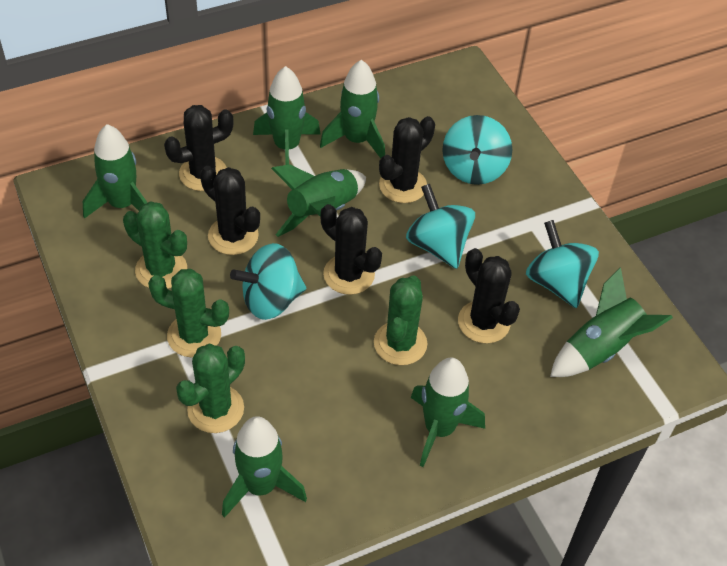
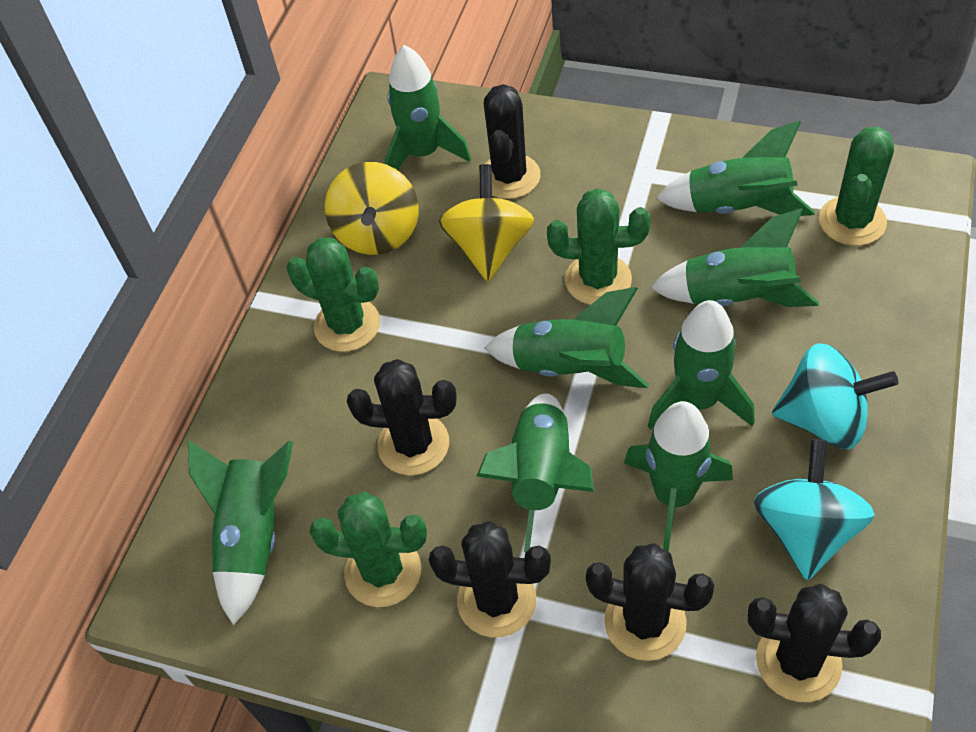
green rocket: [83,124,148,219] [222,416,307,518] [253,66,320,165] [271,164,366,237] [320,60,385,158] [411,357,485,467] [550,267,673,377] = 7 -> [188,440,293,625] [385,45,471,170] [477,393,594,552] [485,287,649,388] [624,401,733,552] [648,300,755,430] [651,208,819,307] [656,121,815,216] = 8
turquoise spinning top: [230,243,306,320] [406,184,475,269] [442,115,512,185] [526,220,599,308] = 4 -> [754,439,875,580] [772,343,898,449] = 2
yellow spinning top: none = 0 -> [325,162,419,255] [439,164,534,282] = 2

